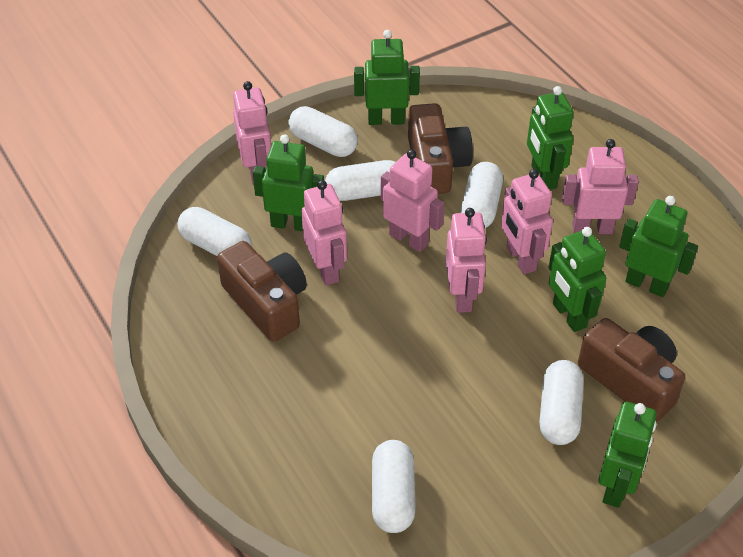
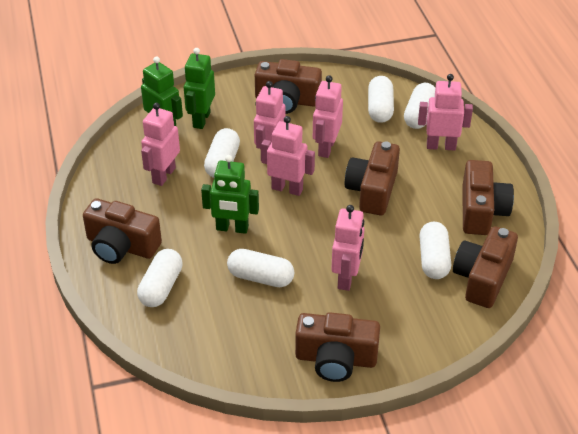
brown camera: [217,241,307,342] [408,103,473,194] [578,318,685,422] = 3 -> [83,198,162,264] [255,59,322,114] [295,312,380,382] [345,141,400,215] [453,226,518,308] [463,160,514,235] = 6
green robot: [253,134,324,231] [354,30,420,125] [527,86,573,190] [548,227,606,332] [598,402,657,508] [619,196,698,297] = 6 -> [141,57,183,126] [184,48,215,129] [201,155,259,234] = 3

